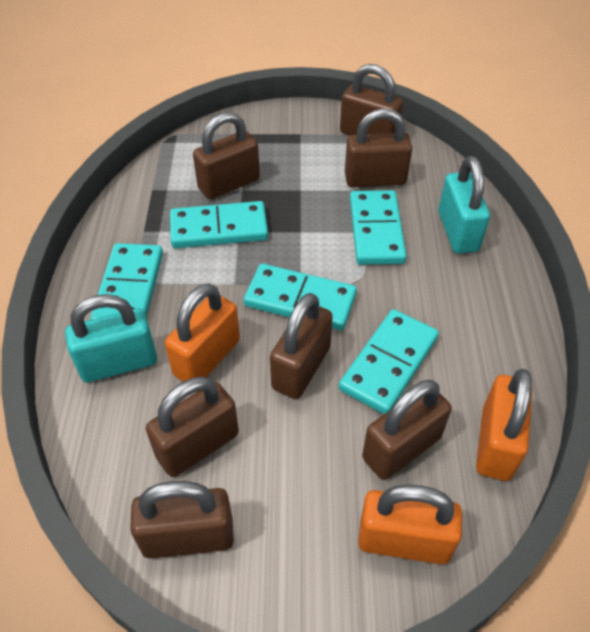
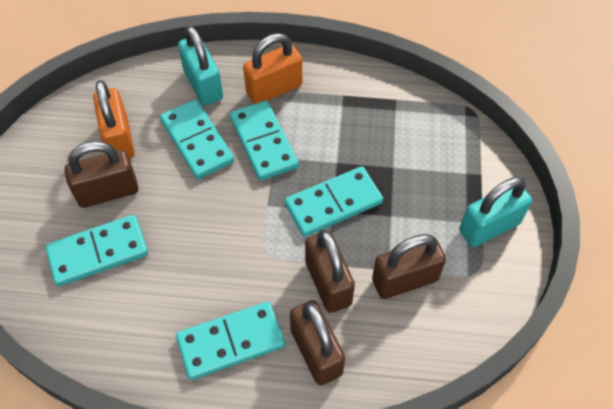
brown padlock: [130,481,234,558] [146,377,239,477] [193,112,260,199] [270,293,333,399] [340,64,403,135] [345,108,412,187] [362,380,452,480] = 7 -> [65,141,138,208] [290,300,345,385] [305,230,355,313] [372,234,446,299] = 4
orange padlock: [165,283,240,382] [358,485,462,564] [476,369,532,481] = 3 -> [93,80,135,159] [243,33,302,104] = 2

